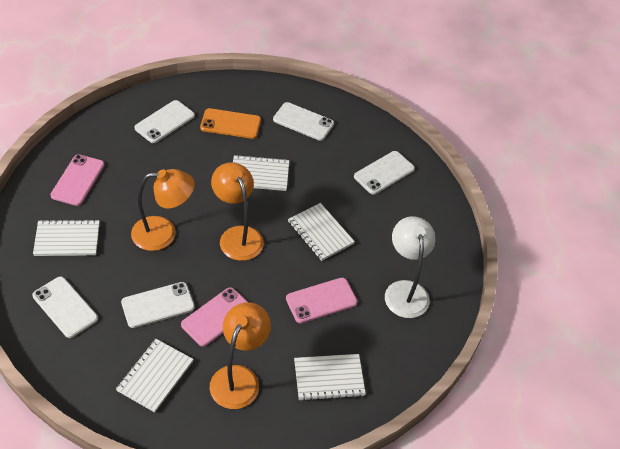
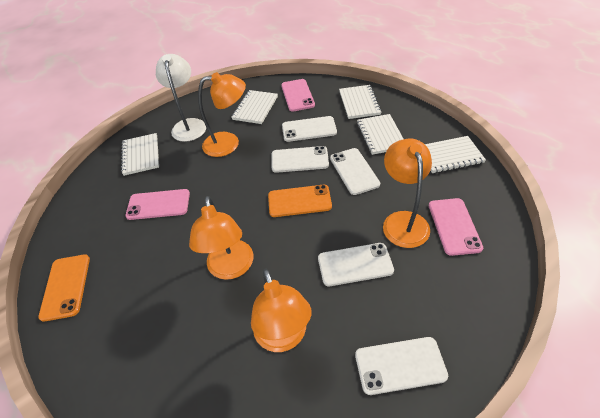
orange lamp: [131,169,195,251] [210,302,271,409] [211,162,264,261] = 3 -> [189,196,253,280] [198,72,246,157] [251,269,312,352] [383,138,432,248] = 4
orange phone: [200,108,261,139] = 1 -> [38,254,90,322] [268,185,332,217] = 2

